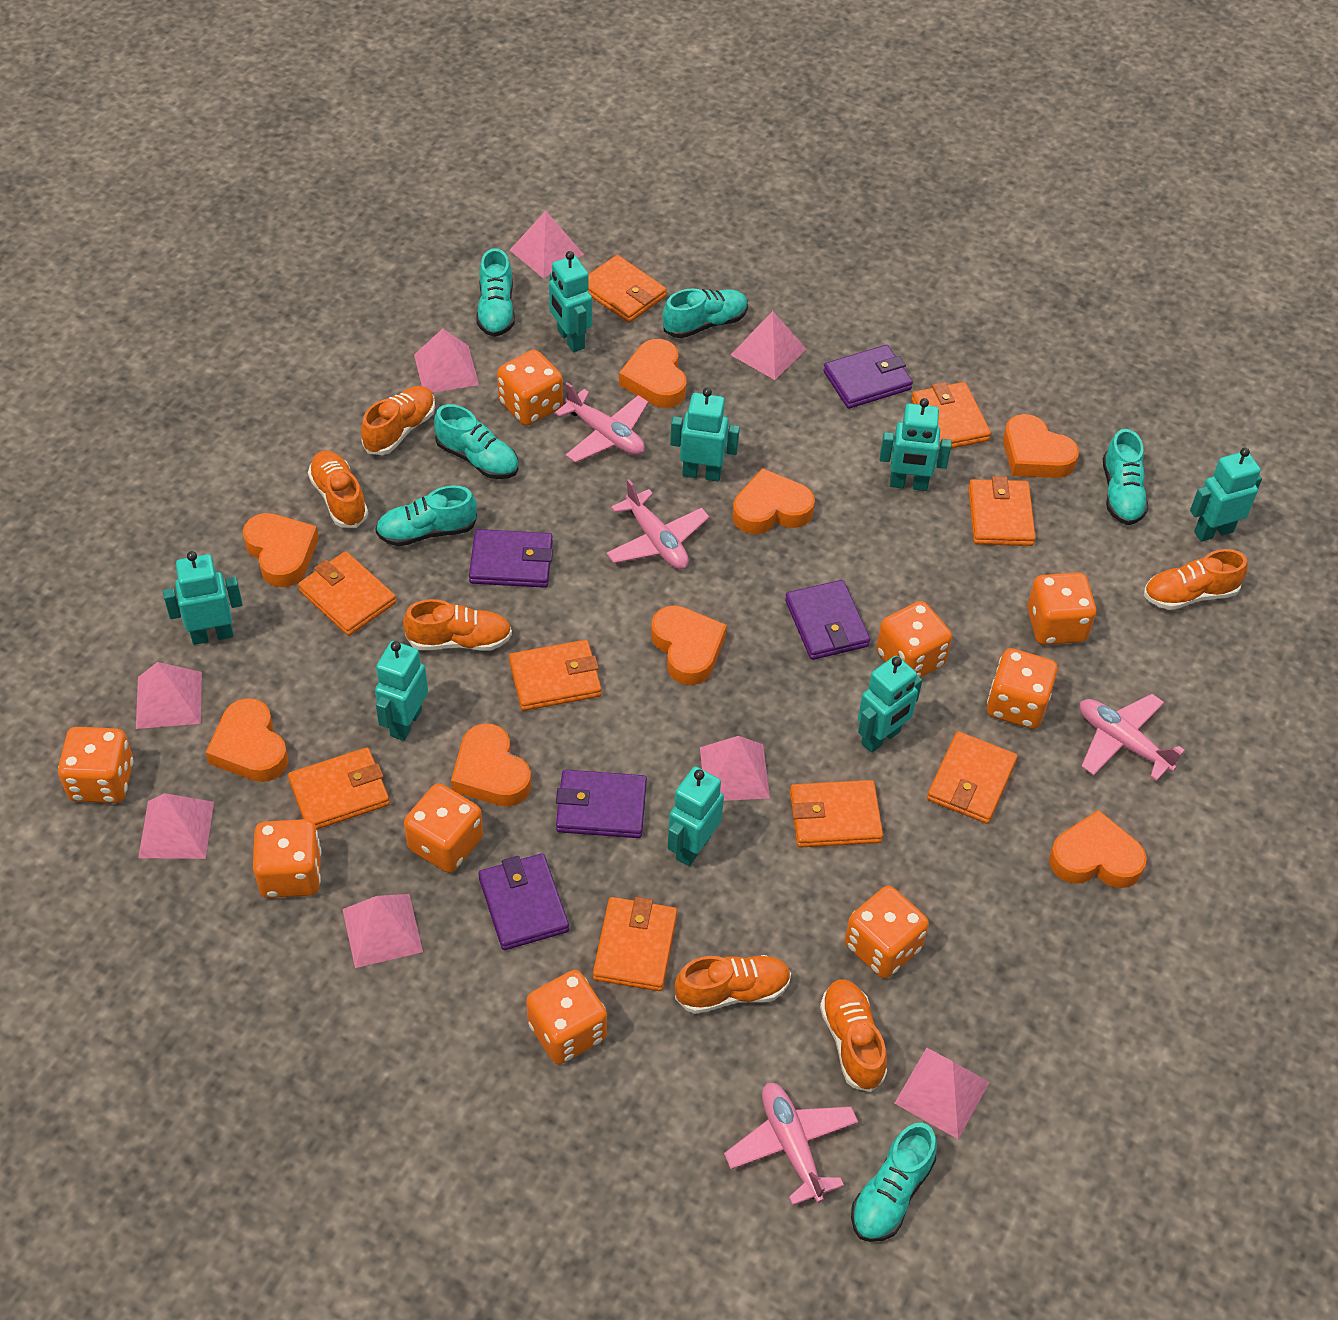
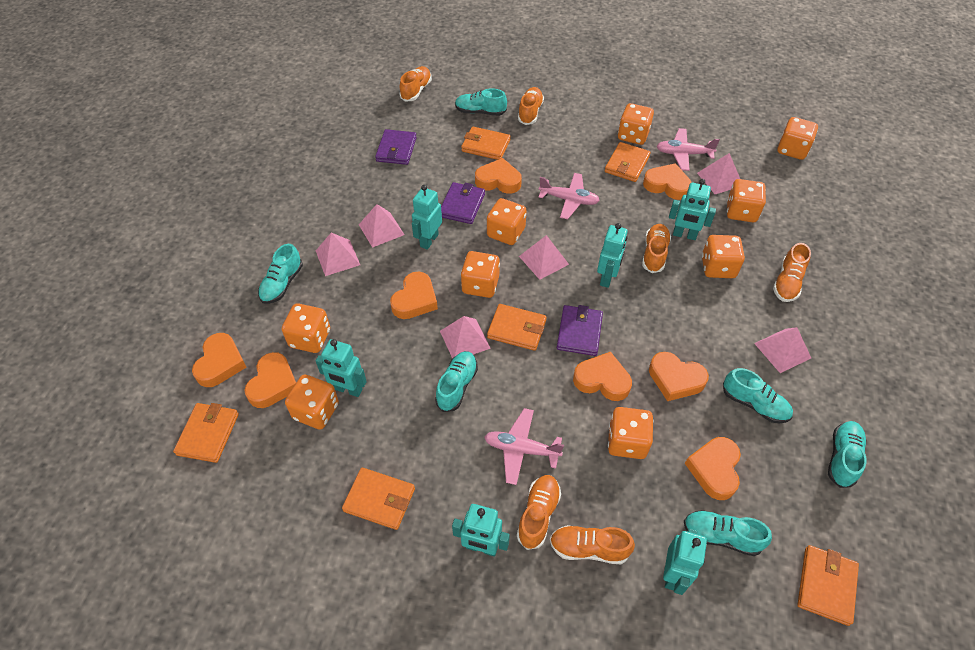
orange wallet: [288,747,390,830] [298,551,396,636] [509,640,601,711] [588,255,667,323] [593,897,677,991] [790,780,883,848] [911,382,991,448] [927,731,1018,824] [968,476,1036,546] = 9 -> [173,403,239,463] [342,468,415,530] [461,127,511,160] [487,304,547,351] [605,142,651,182] [797,545,859,626] = 6
pink plane: [555,382,648,463] [606,479,709,569] [724,1082,858,1206] [1080,694,1185,781] = 4 -> [484,408,564,485] [538,173,600,219] [656,128,720,171] = 3
pink pyramid: [136,662,202,729] [138,793,214,859] [343,894,423,968] [414,329,479,393] [510,211,584,278] [700,736,770,801] [731,311,806,380] [894,1048,990,1139] = 8 -> [316,233,360,276] [359,204,405,248] [440,316,491,358] [519,235,569,280] [697,153,740,194] [754,327,811,373] = 6
purple wallet: [469,529,553,588] [478,853,569,950] [556,769,647,838] [785,580,870,660] [823,345,913,409] = 5 -> [375,129,417,165] [441,182,485,224] [557,305,603,356] = 3
turquoise robot: [163,551,242,645] [375,641,428,741] [549,251,592,353] [668,767,724,866] [670,388,740,482] [858,656,922,753] [880,398,952,491] [1190,448,1262,542] = 8 -> [316,339,367,397] [412,185,442,250] [452,504,510,557] [597,223,628,288] [663,529,707,595] [669,179,716,240] = 6

